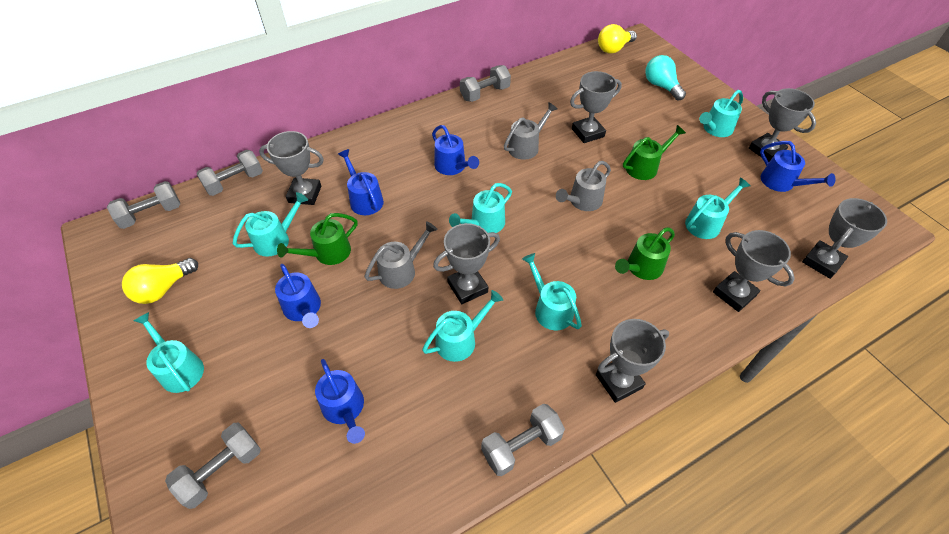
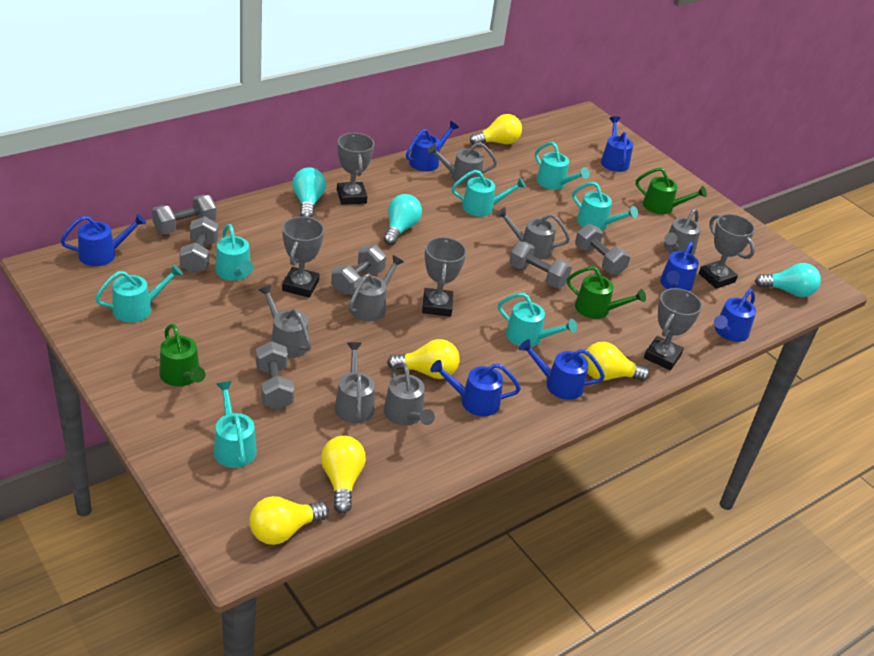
blue watering can: [275,264,321,328] [315,359,365,444] [338,149,384,215] [432,125,479,175] [760,141,835,192] = 5 -> [61,214,146,266] [406,121,459,171] [430,360,521,416] [519,339,605,400] [601,116,633,172] [660,241,699,291] [714,289,756,342] = 7
grey dumbbell: [107,181,180,229] [165,423,261,509] [196,150,263,196] [460,65,511,102] [481,404,565,476] = 5 -> [152,195,217,234] [179,216,219,274] [256,341,294,410] [331,245,386,295] [509,241,572,288] [575,224,630,275] = 6
grey trophy: [259,131,324,205] [433,223,500,304] [570,71,622,143] [596,319,669,403] [713,230,795,312] [749,88,816,162] [802,198,887,279] = 7 -> [282,216,324,298] [337,133,374,205] [422,237,466,317] [644,288,702,370] [699,214,755,289] = 5
grey watering can: [364,221,438,289] [504,102,558,160] [556,161,611,211] = 3 -> [258,285,311,358] [335,342,375,423] [348,255,404,321] [384,362,435,425] [427,142,497,186] [496,207,570,259] [664,208,701,255] = 7
turquoise light bulb: [645,55,686,100] = 1 -> [292,167,326,217] [384,194,422,245] [755,263,821,297] = 3
yellow light bulb: [122,258,198,304] [598,24,637,54] = 2 -> [249,496,329,545] [321,436,366,513] [387,339,460,379] [470,114,522,145] [584,342,650,381] = 5

